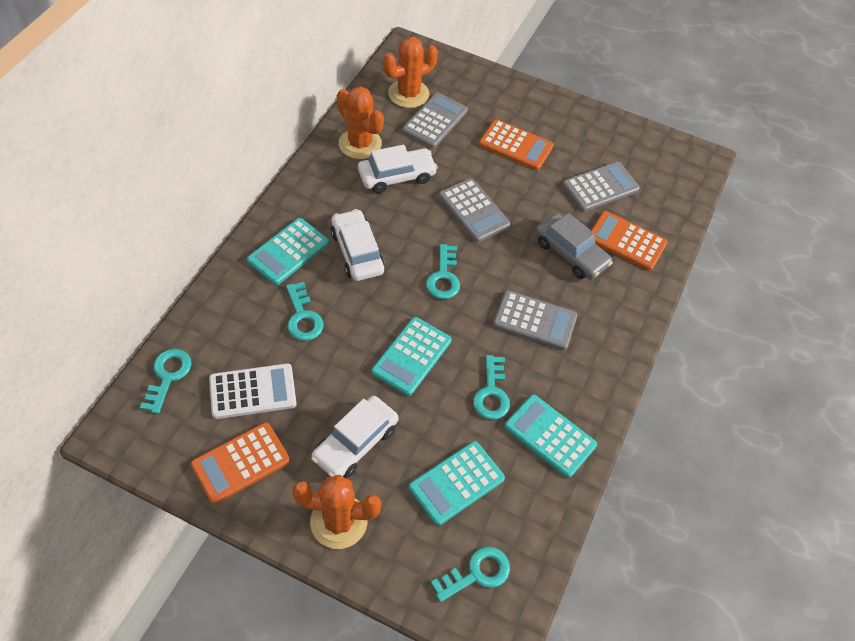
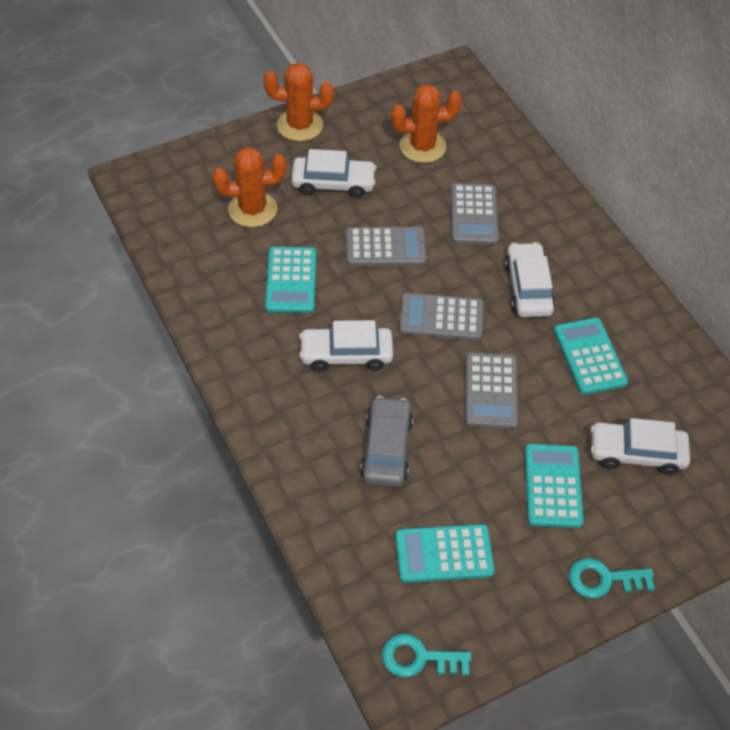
orange calculator: [191,422,290,504] [479,119,554,170] [591,211,667,271] = 3 -> none = 0
turquoise key: [140,349,192,414] [286,282,323,341] [426,244,460,299] [431,547,510,602] [473,355,510,420] = 5 -> [382,634,471,677] [569,558,655,598] = 2
white calculator: [209,363,297,419] = 1 -> none = 0
white car: [311,396,399,478] [331,209,385,281] [358,145,438,193] = 3 -> [291,149,376,198] [299,320,393,372] [504,242,555,317] [591,418,690,475] = 4

